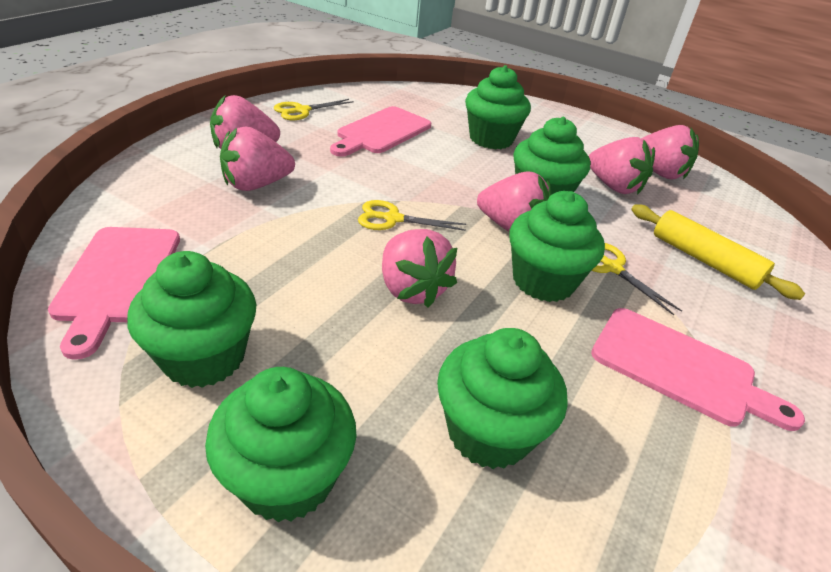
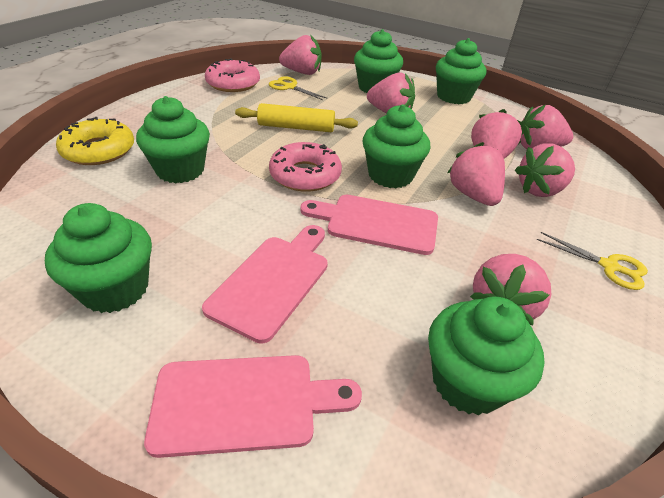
pink donut: none = 0 -> [205,58,260,92] [269,142,342,192] = 2
pink strawberry: [210,95,280,149] [220,127,295,191] [382,229,457,308] [477,171,552,232] [589,137,655,195] [641,125,699,180] = 6 -> [279,35,321,75] [367,72,415,113] [448,142,505,206] [470,254,552,325] [471,109,522,159] [515,143,575,197] [518,105,573,150] = 7
yellow donut: none = 0 -> [56,117,134,165] = 1
yellow scissors: [274,99,354,120] [358,200,466,231] [592,243,682,315] = 3 -> [269,76,328,100] [537,232,648,290] = 2

